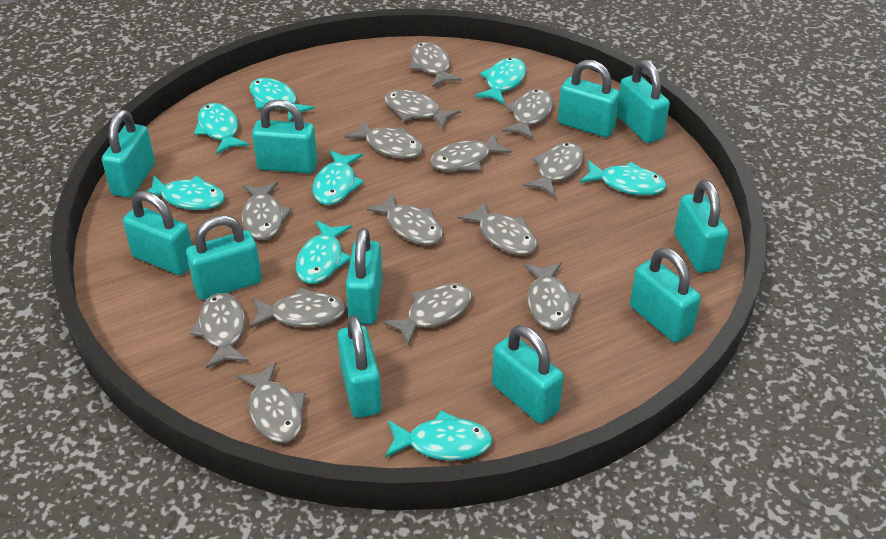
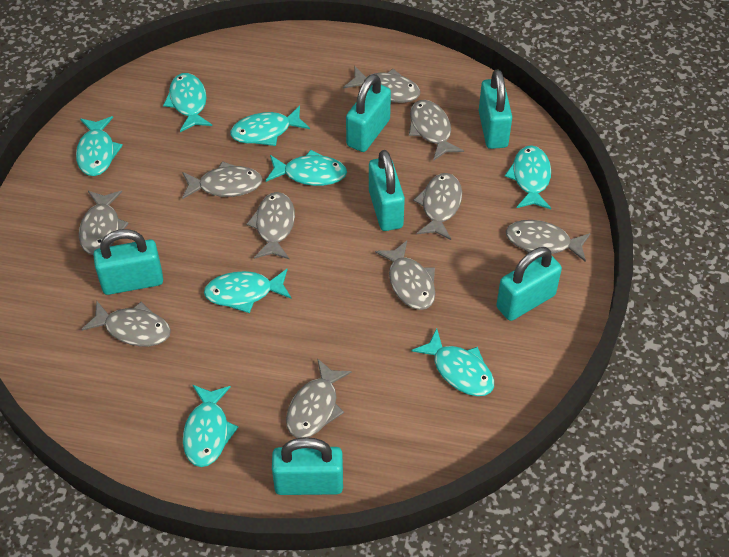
grey fish: [189,293,248,369] [236,362,306,443] [241,182,292,240] [250,287,346,329] [344,120,423,159] [366,192,443,245] [383,283,472,346] [384,90,460,129] [410,42,462,88] [430,133,512,171] [458,201,537,255] [502,89,553,140] [523,142,584,197] [524,262,581,330] = 14 -> [79,191,129,255] [81,301,171,346] [182,161,263,199] [246,192,295,260] [286,358,352,438] [343,66,420,103] [375,241,435,310] [409,100,464,161] [413,173,462,240] [506,220,591,262] = 10
turquoise padlock: [102,110,155,198] [123,191,192,275] [186,215,262,300] [252,99,318,173] [337,315,382,418] [346,228,383,324] [492,325,563,423] [558,60,620,137] [617,60,670,143] [630,247,701,343] [674,180,729,273] = 11 -> [93,229,163,295] [272,437,343,495] [346,74,391,152] [369,150,405,231] [479,70,512,149] [496,247,562,321] = 6

